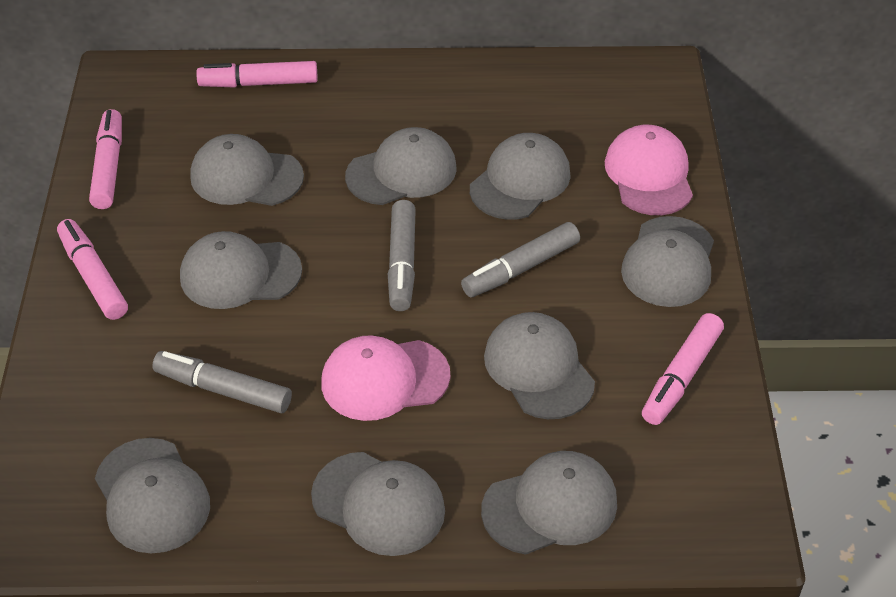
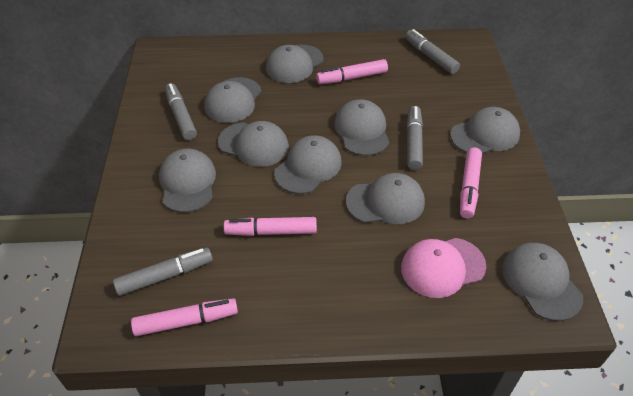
grey marker: [152,351,292,413] [388,200,416,311] [461,222,580,297] = 3 -> [113,248,213,296] [165,83,197,140] [405,29,460,74] [407,106,423,170] = 4
pink cap: [321,335,450,421] [605,125,693,215] = 2 -> [401,238,486,298] = 1

